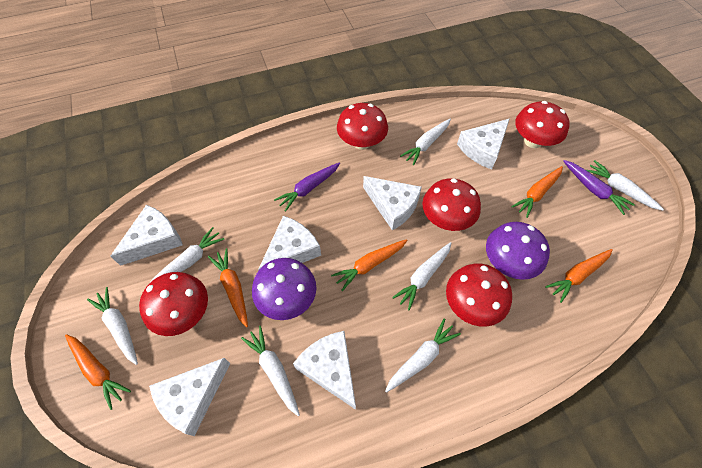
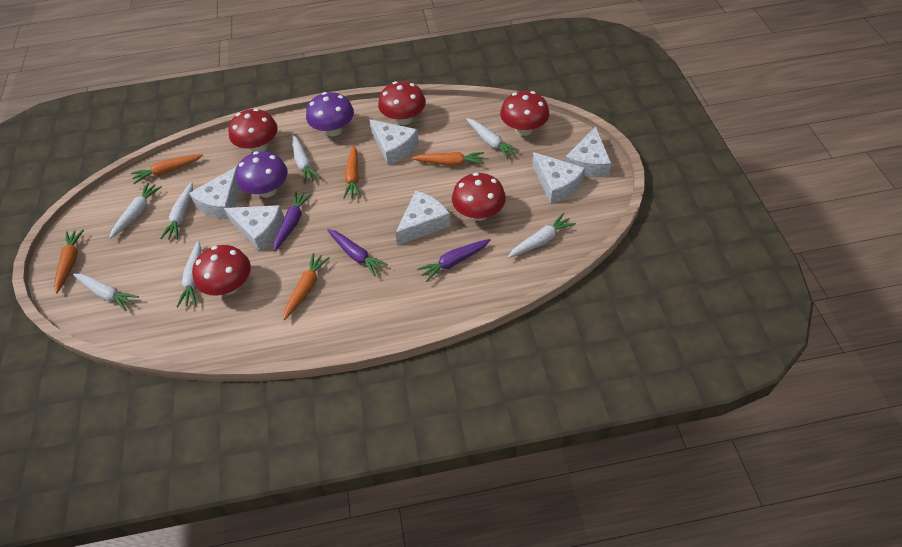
purple carrot: [274,163,340,212] [563,160,635,215] = 2 -> [274,192,312,251] [327,229,388,276] [417,239,491,282] = 3

